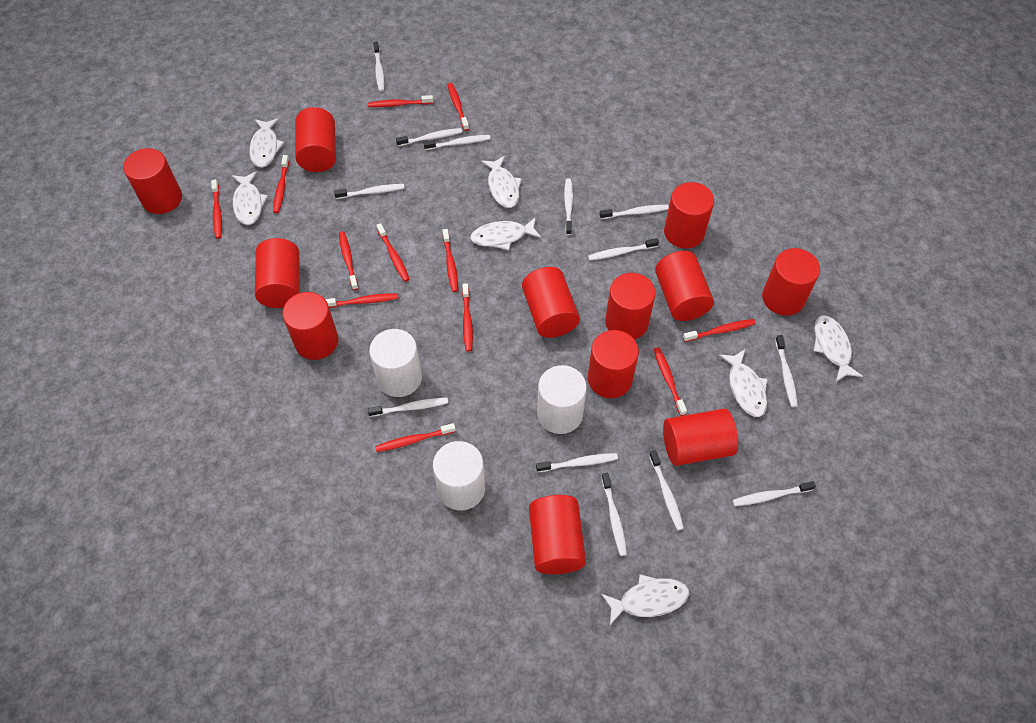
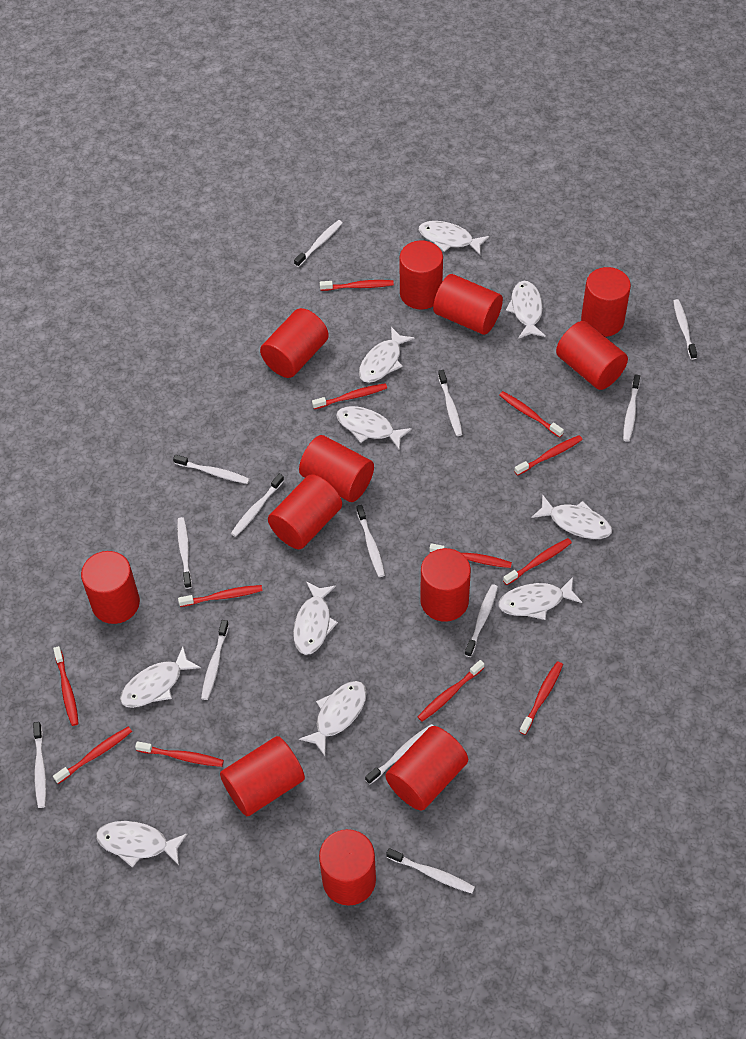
white cylinder: [369,329,422,397] [433,441,485,510] [537,365,587,434] = 3 -> none = 0
white fish: [232,171,268,225] [249,118,284,167] [470,217,541,250] [481,156,522,208] [601,574,689,625] [719,349,767,417] [814,315,863,382] = 7 -> [96,821,187,868] [120,647,201,708] [293,582,338,655] [299,681,367,756] [336,406,412,449] [359,327,414,383] [419,221,489,255] [499,577,582,620] [506,281,546,339] [531,494,612,539] = 10

